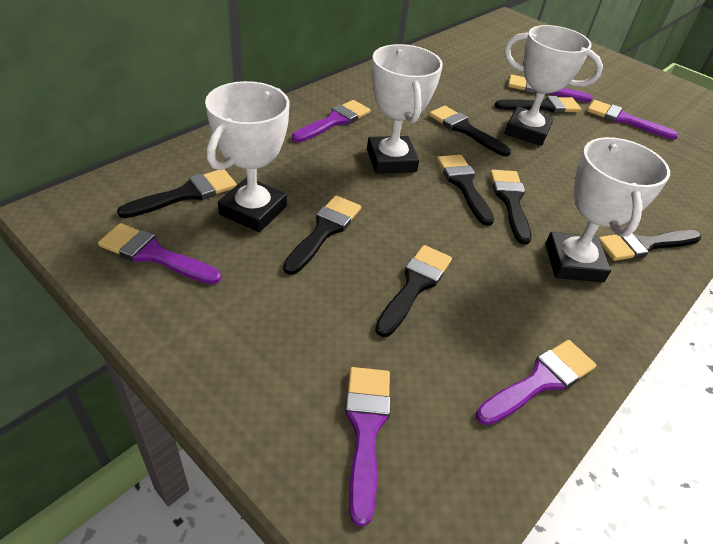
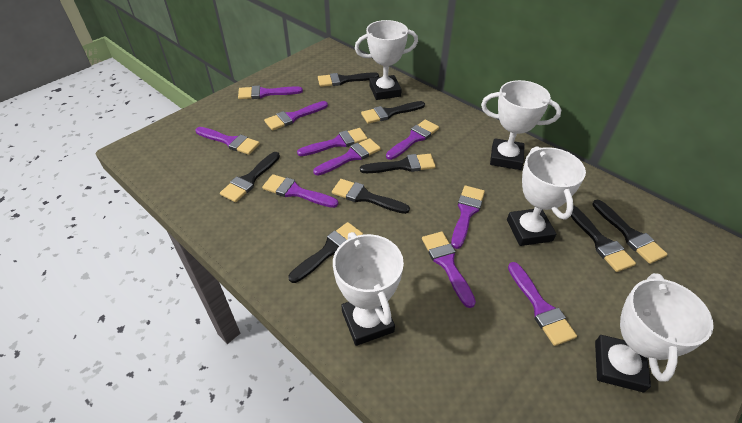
purple brush: [98,223,221,284] [292,100,371,142] [345,367,390,526] [476,340,596,425] [508,75,593,102] [587,100,678,140] = 6 -> [195,127,260,155] [238,86,303,99] [262,174,338,208] [264,101,328,131] [297,128,368,156] [313,138,381,176] [386,120,439,160] [422,231,476,308] [451,186,485,249] [508,262,577,346] = 10
white trophy: [205,81,289,232] [367,44,443,174] [504,25,603,146] [545,137,670,282] = 4 -> [333,232,404,346] [355,20,418,100] [481,80,561,170] [507,146,586,246] [595,273,714,392] = 5

